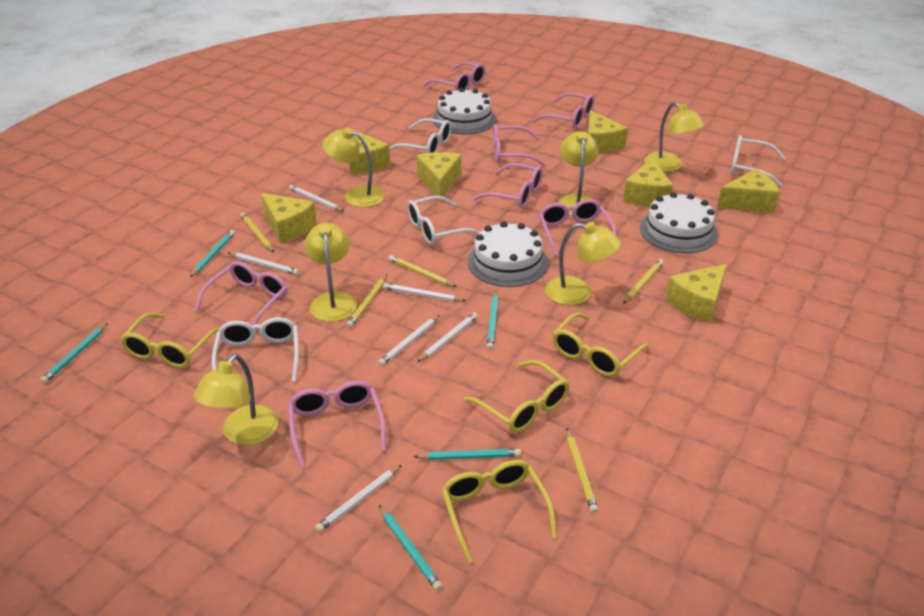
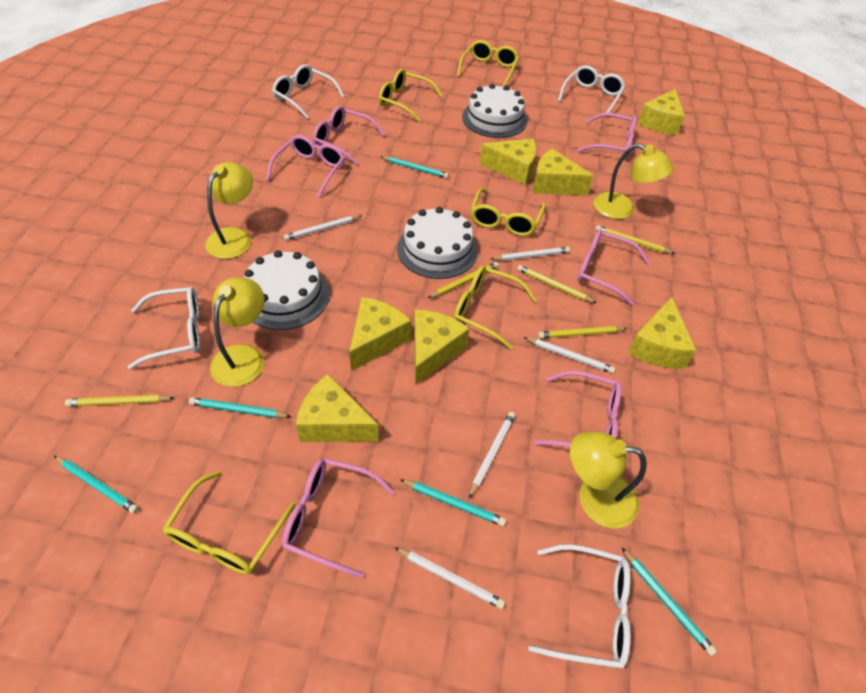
pink glasses: [194,261,287,326] [288,381,386,467] [423,62,486,91] [472,163,543,208] [493,124,546,166] [532,92,594,129] [539,199,617,256] = 7 -> [266,135,345,198] [282,458,395,578] [313,106,385,165] [534,371,622,447] [577,113,637,158] [577,229,650,306] = 6
white pencil: [228,252,299,275] [289,185,345,212] [315,465,402,533] [378,315,440,366] [383,283,466,302] [417,312,478,362] = 6 -> [284,215,361,241] [394,547,505,609] [469,412,516,498] [491,247,570,261] [524,337,615,374] = 5
yellow glasses: [120,313,220,368] [442,460,557,563] [463,360,570,433] [552,313,649,377] = 4 -> [163,470,296,575] [379,69,443,122] [454,266,537,349] [457,40,519,87] [471,188,546,236] = 5
yellow lamp: [194,354,279,445] [304,223,357,322] [323,128,385,207] [545,222,621,305] [557,132,598,216] [644,102,705,172] = 6 -> [205,162,253,259] [210,277,264,387] [570,432,647,529] [594,144,673,219] = 4

